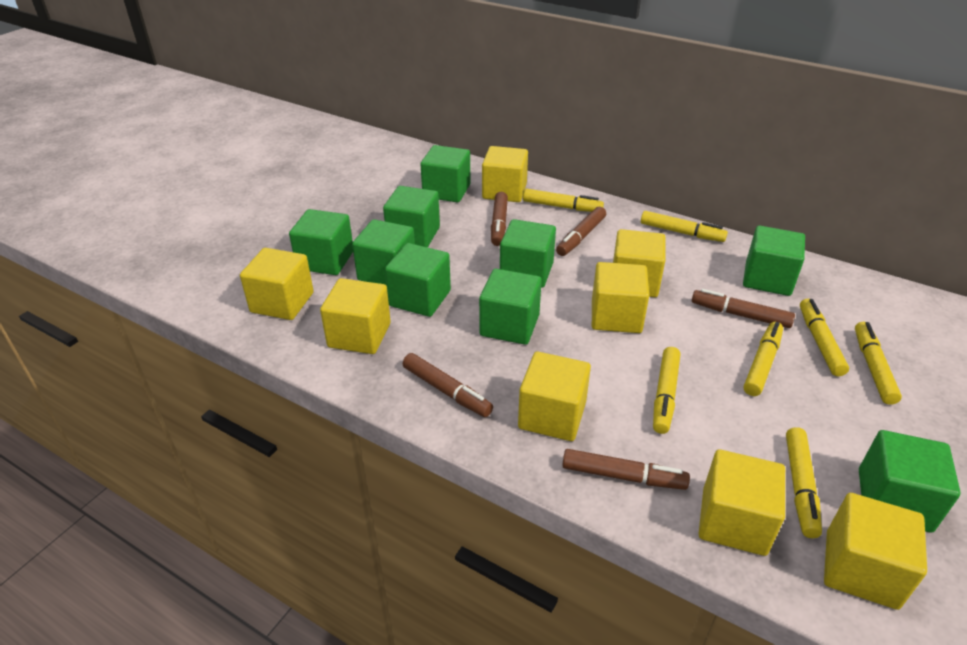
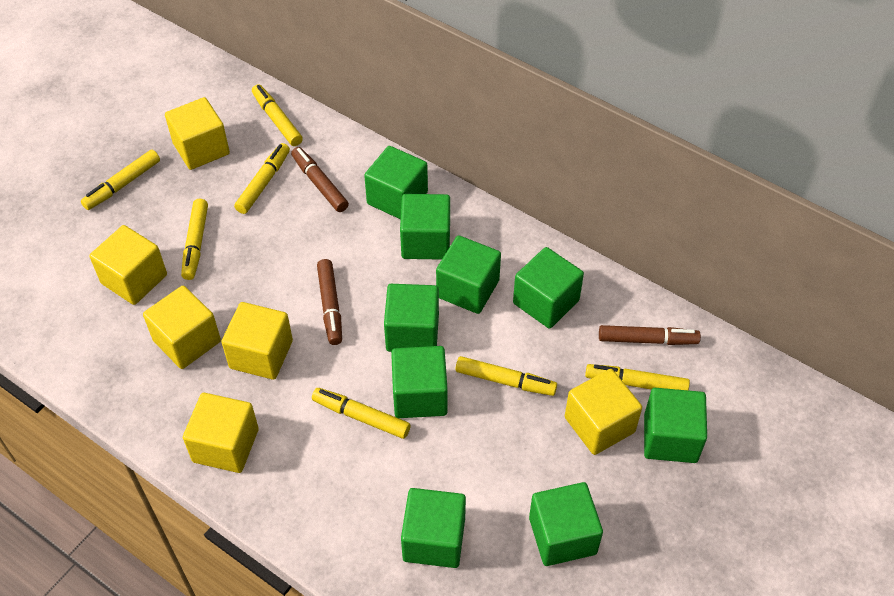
brown marker: [403,353,493,417] [491,192,508,246] [556,207,606,256] [562,449,690,490] [692,289,795,328] = 5 -> [291,147,349,212] [317,259,342,345] [599,325,701,345] = 3
yellow cube: [240,248,314,320] [320,278,391,354] [482,146,528,202] [518,352,591,441] [592,262,649,333] [613,229,665,297] [699,449,785,556] [824,493,927,610] = 8 -> [89,225,167,305] [143,286,221,369] [165,97,230,170] [183,393,259,473] [221,302,293,380] [565,369,642,455] = 6

